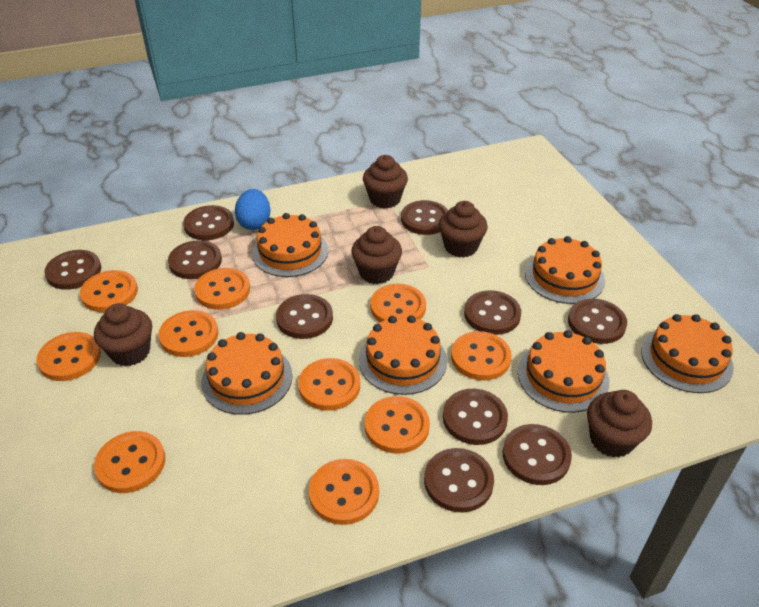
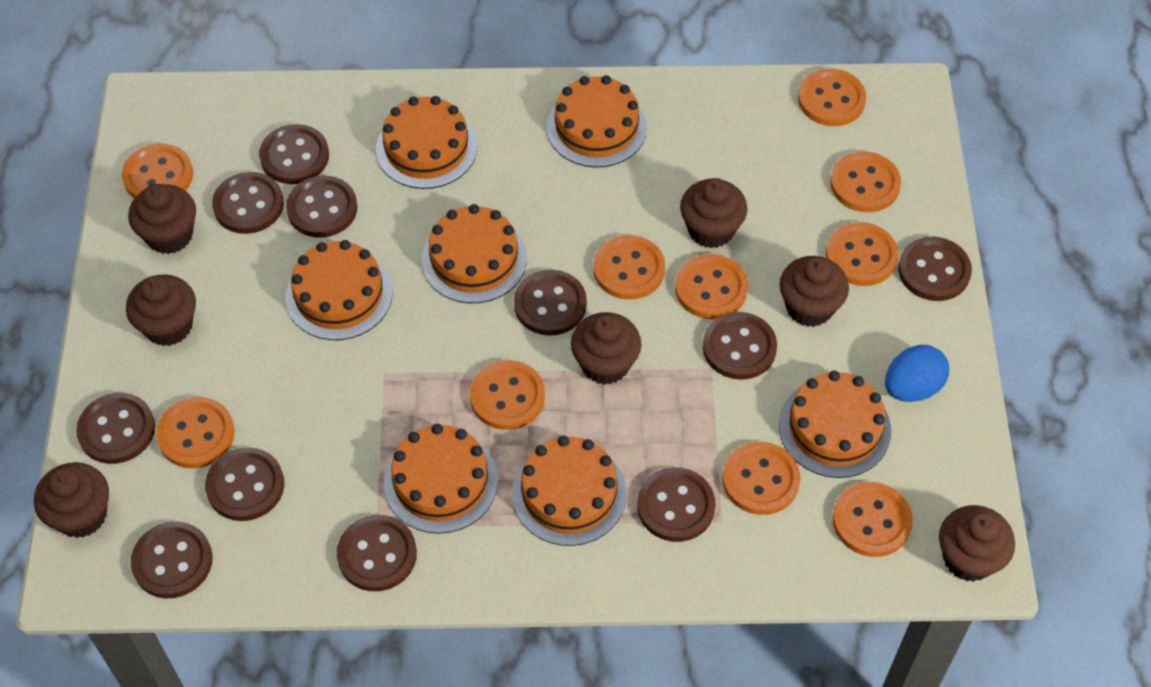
brown button: [44,250,101,290] [168,240,222,279] [183,205,234,240] [276,294,333,339] [401,200,448,235] [424,448,494,513] [443,389,508,445] [464,290,521,335] [503,424,572,485] [568,299,627,344] = 10 -> [76,393,155,464] [131,521,213,599] [205,447,284,521] [212,172,284,234] [259,124,329,184] [286,176,358,238] [337,515,417,591] [514,269,587,336] [637,467,715,542] [703,312,777,380] [898,237,972,301] = 11
brown cupcake: [94,303,152,366] [351,226,402,284] [363,155,408,208] [439,201,488,257] [587,390,652,458] = 5 -> [34,462,109,538] [126,274,196,346] [128,184,196,254] [571,312,642,385] [680,178,747,248] [780,256,849,327] [939,505,1015,582] = 7
orange cake: [201,332,293,415] [252,213,328,277] [359,315,447,395] [518,330,609,413] [525,236,605,304] [641,314,734,393] = 6 -> [285,240,393,340] [376,96,477,189] [384,424,498,534] [421,204,527,303] [512,436,627,546] [547,75,647,168] [779,371,891,478] = 7

